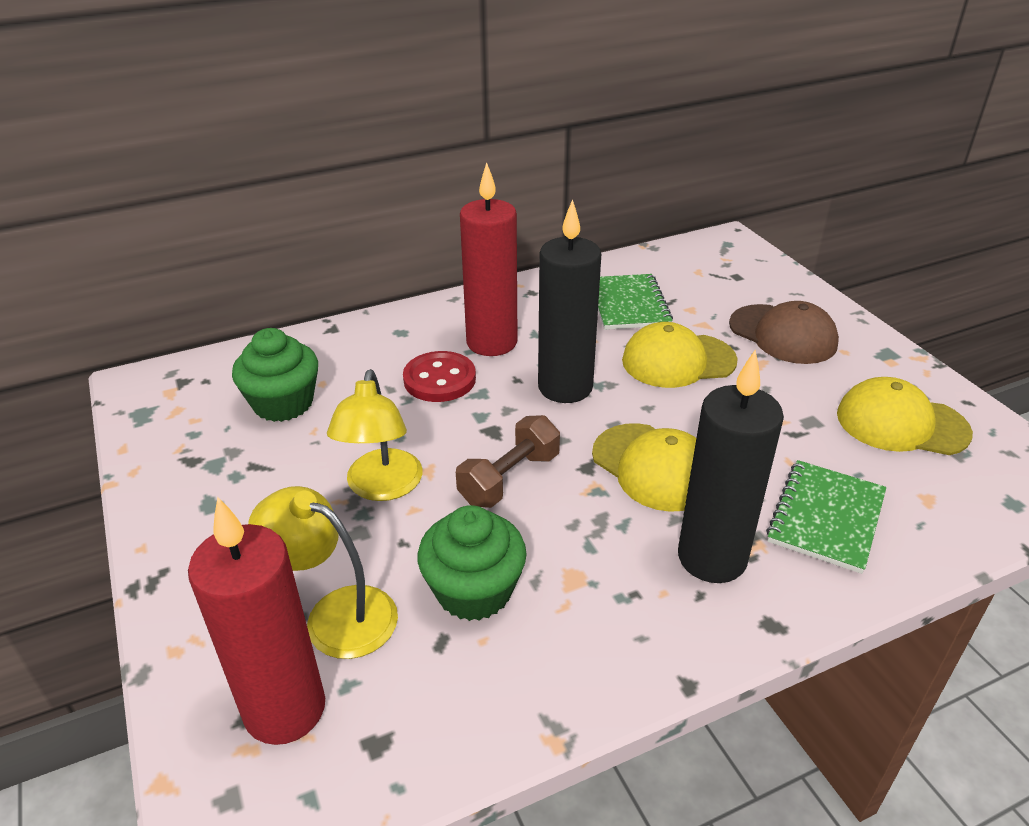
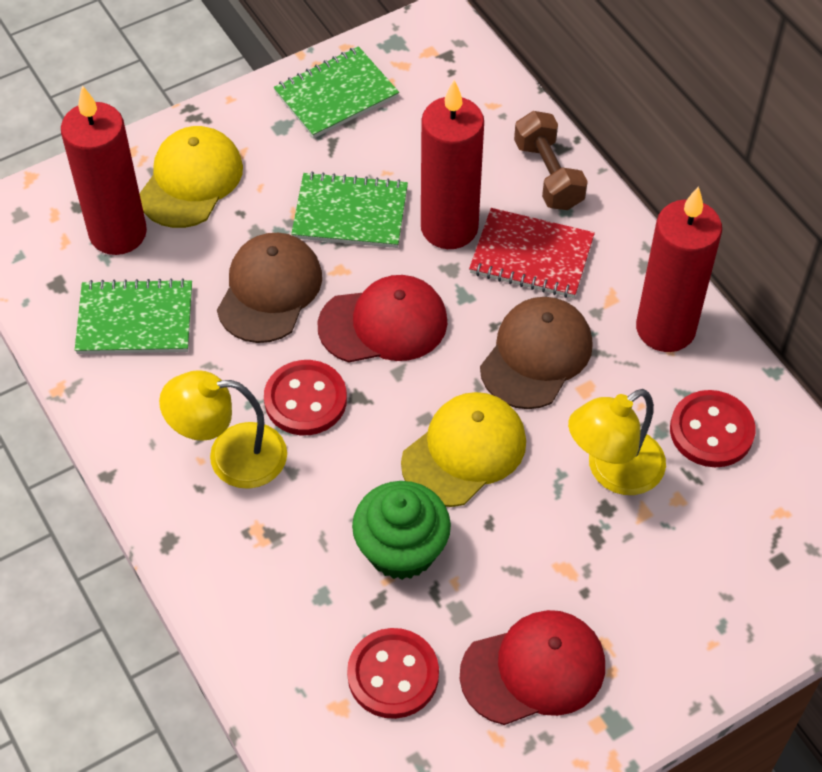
black candle: [538,199,601,403] [678,350,784,583] = 2 -> none = 0
brown cap: [729,301,839,364] = 1 -> [217,233,322,343] [480,297,593,409] = 2
green cupcake: [232,328,318,422] [418,505,527,621] = 2 -> [352,481,451,580] = 1
green notebook: [598,274,673,330] [766,460,886,574] = 2 -> [75,278,192,354] [274,46,399,138] [291,171,408,248] = 3
red button: [403,351,476,402] = 1 -> [264,360,347,435] [347,628,439,719] [670,390,756,467] = 3
red candle: [188,497,325,745] [460,162,518,356] = 2 -> [61,85,147,255] [421,80,484,249] [636,186,722,352] = 3
red cap: none = 0 -> [318,275,447,363] [460,610,605,725] = 2
red notebook: none = 0 -> [469,208,595,298] = 1
yellow cap: [592,423,696,512] [622,322,738,388] [837,377,973,455] = 3 -> [139,126,243,228] [401,392,526,507] = 2

